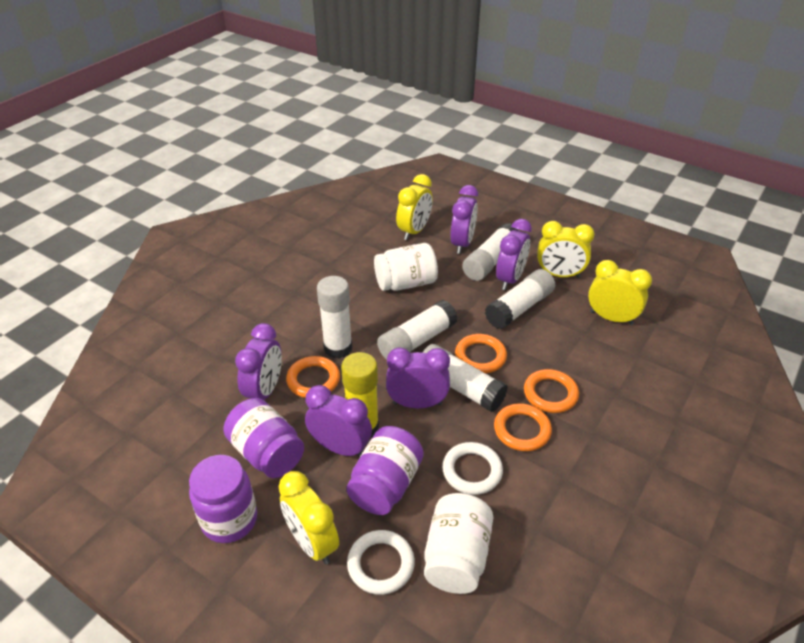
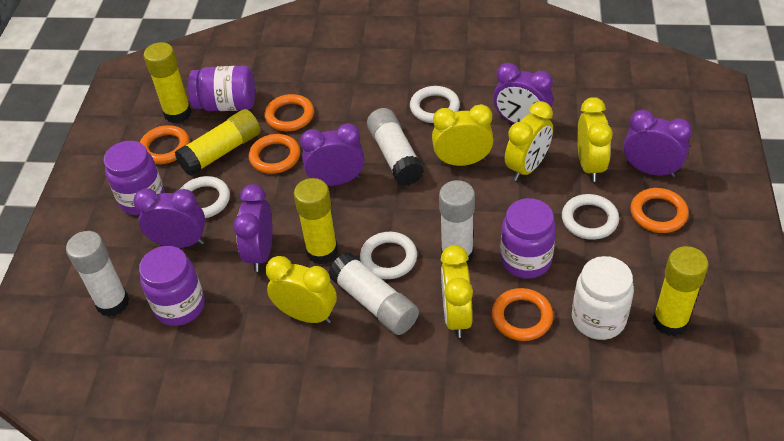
orange ring: [286,356,340,398] [455,334,507,373] [494,403,552,451] [524,369,579,413] = 4 -> [139,125,190,164] [249,134,300,174] [264,94,314,131] [492,288,554,341] [630,188,689,233] = 5
purple jar: [189,455,257,543] [223,398,304,478] [346,426,424,515] = 3 -> [104,141,165,215] [139,246,205,326] [188,66,255,111] [501,198,556,279] = 4
white glue stick: [317,276,352,359] [377,300,457,360] [422,344,508,412] [462,223,518,281] [485,269,555,329] = 5 -> [66,231,129,317] [328,252,419,335] [367,108,424,186] [439,180,475,265] = 4
white jar: [374,243,438,291] [424,493,493,594] = 2 -> [572,256,634,340] = 1
white ring: [347,530,415,595] [442,442,503,495] = 2 -> [180,176,230,218] [360,232,417,279] [410,86,460,123] [562,194,619,240] = 4
yellow clock: [279,471,339,565] [396,174,433,240] [537,221,594,278] [588,260,652,325] = 4 -> [266,256,337,323] [432,104,494,166] [441,245,473,338] [505,101,553,181] [577,97,613,182] = 5
yellow glue stick: [341,352,379,438] = 1 -> [144,42,192,123] [175,109,260,176] [294,178,338,264] [653,246,708,336] = 4

